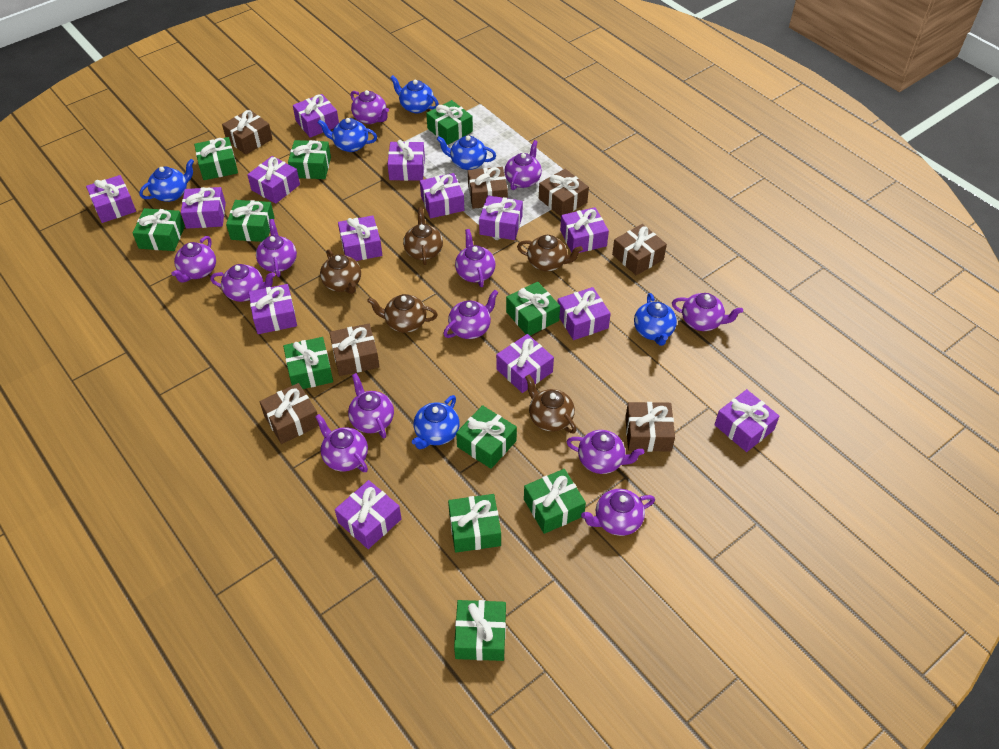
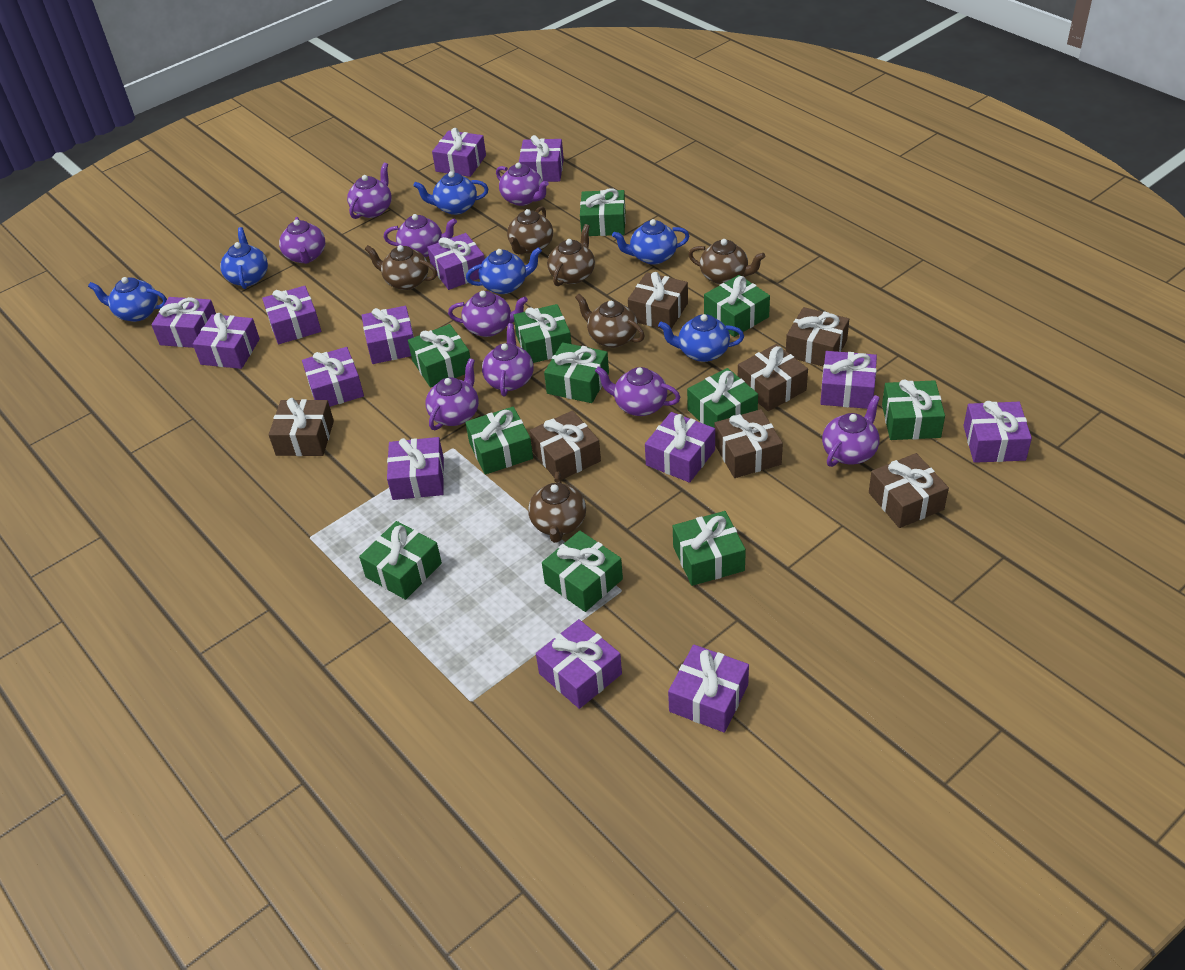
brown teapot: [320,249,361,294] [367,294,438,333] [403,207,443,265] [517,235,583,271] [525,375,576,433] = 5 -> [365,245,437,290] [507,206,553,254] [528,472,586,543] [547,224,595,286] [575,294,645,348] [688,239,765,285] = 6
purple teapot: [171,236,216,283] [210,264,275,302] [256,219,297,277] [315,414,368,472] [348,373,394,438] [350,90,389,124] [443,290,498,339] [455,229,496,287] [504,140,542,190] [567,430,644,474] [581,489,655,536] [672,293,743,331] = 12 -> [279,217,325,264] [347,163,392,219] [384,214,457,257] [426,358,479,430] [448,291,528,337] [482,323,534,396] [496,162,549,206] [595,367,680,416] [822,395,880,467] = 9

